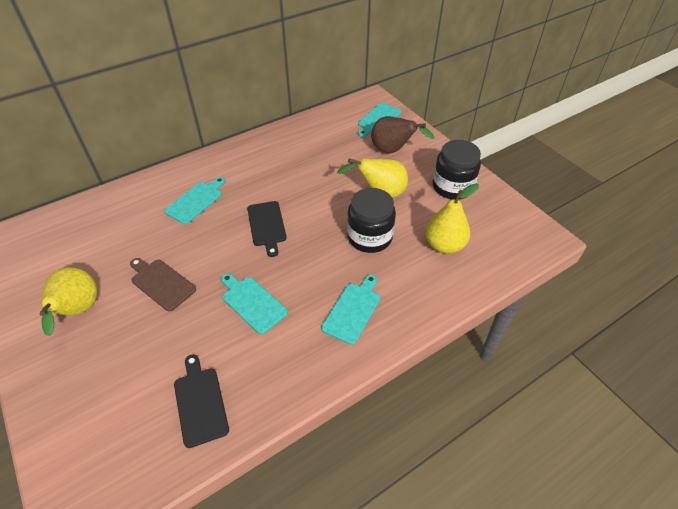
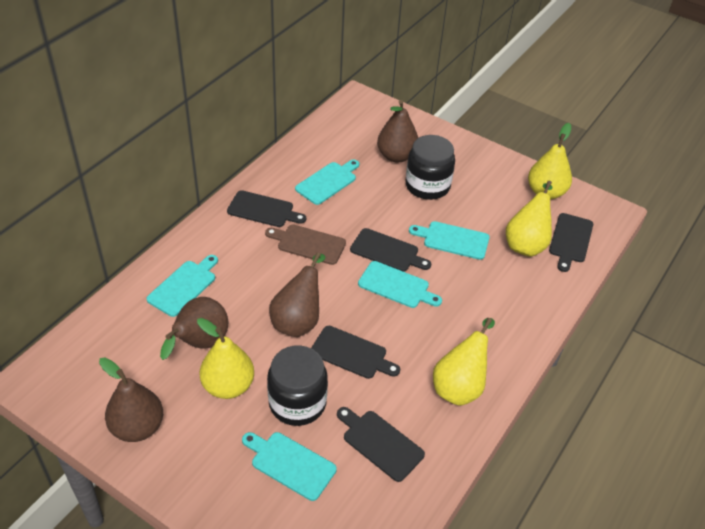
black cutting board: [174,355,229,448] [247,201,287,257] = 2 -> [227,190,306,227] [311,326,400,379] [337,407,425,482] [350,228,431,272] [549,213,593,272] = 5
brown pear: [371,116,434,153] = 1 -> [99,357,163,442] [160,297,228,360] [269,253,325,337] [377,100,418,163] = 4
turquoise cutting board: [164,177,225,224] [221,273,288,334] [321,274,380,345] [358,103,402,137] = 4 -> [146,255,218,317] [242,432,337,501] [295,160,359,205] [358,261,442,308] [409,221,490,260] = 5
yellow pear: [40,267,97,336] [337,158,408,198] [425,183,479,254] = 3 -> [197,318,254,399] [433,318,495,406] [506,181,553,257] [528,123,572,199] = 4

